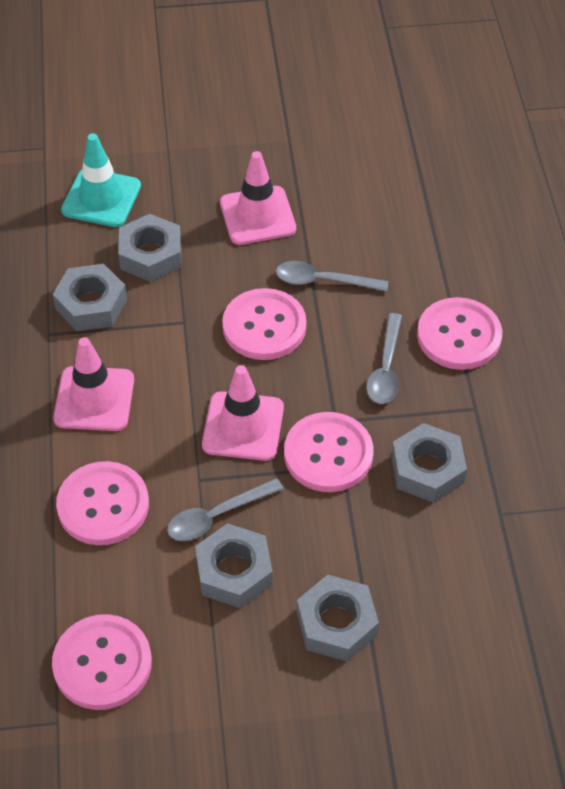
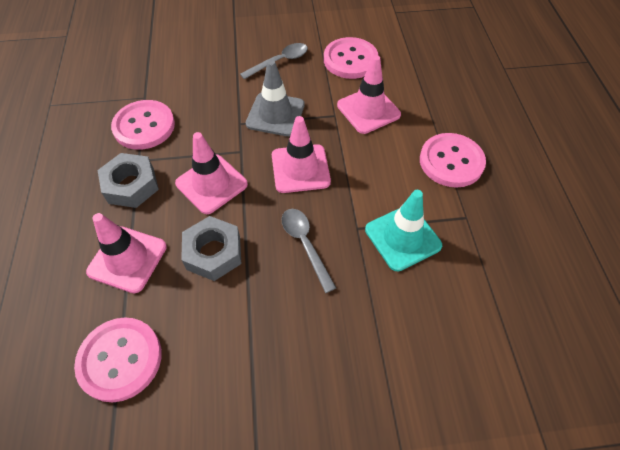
grey nut: [53,264,127,331] [118,214,182,282] [195,523,273,608] [297,575,379,662] [391,423,467,503] = 5 -> [97,153,159,208] [181,216,241,281] = 2
grey spoon: [167,478,284,541] [276,261,389,292] [366,313,402,404] = 3 -> [240,43,308,79] [282,209,336,293] = 2
grey traffic cone: none = 0 -> [246,60,305,136] = 1
pink button: [52,614,152,710] [56,461,149,545] [222,288,306,360] [284,412,373,492] [417,297,502,370] = 5 -> [74,317,162,402] [111,100,175,150] [324,37,378,79] [420,133,486,188] = 4
pink traffic cone: [53,337,134,431] [202,365,284,461] [220,151,296,245] = 3 -> [86,213,167,294] [175,132,248,214] [272,116,331,193] [337,55,401,134] = 4

